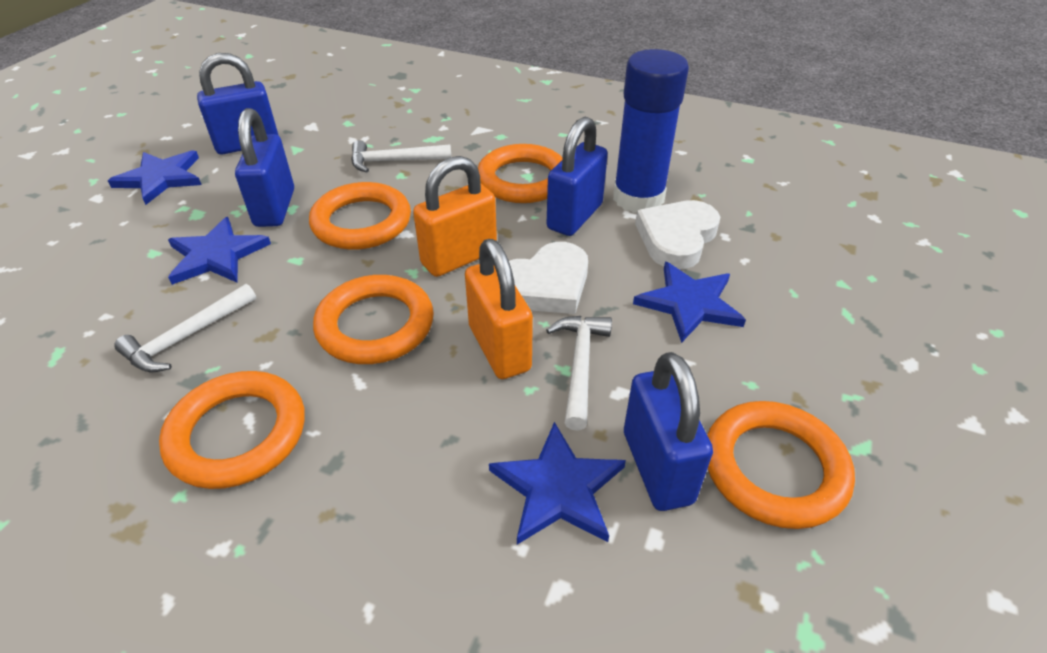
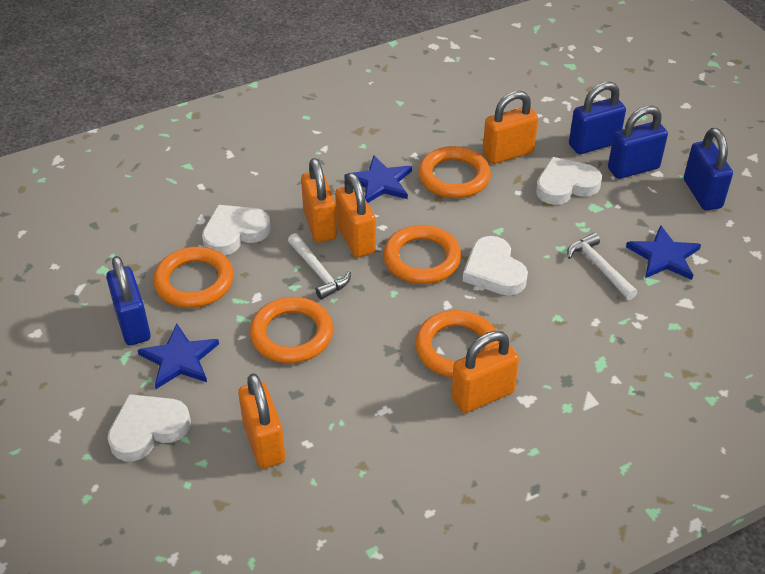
blue glue stick: [613,49,689,213] = 1 -> none = 0
blue star: [108,150,201,205] [168,217,271,285] [489,422,626,544] [633,262,746,343] = 4 -> [138,323,219,389] [344,155,412,203] [626,225,701,280] = 3
orange padlock: [413,156,497,277] [465,239,533,379] = 2 -> [238,373,285,469] [301,158,337,243] [335,173,376,257] [451,331,519,413] [483,91,538,164] = 5
white hammer: [114,284,257,372] [351,140,451,172] [546,316,612,431] = 3 -> [288,233,351,299] [567,233,638,300] = 2
white heart: [509,242,588,314] [635,200,720,269] = 2 -> [107,394,191,461] [202,205,271,255] [463,236,528,295] [536,157,602,205] = 4

